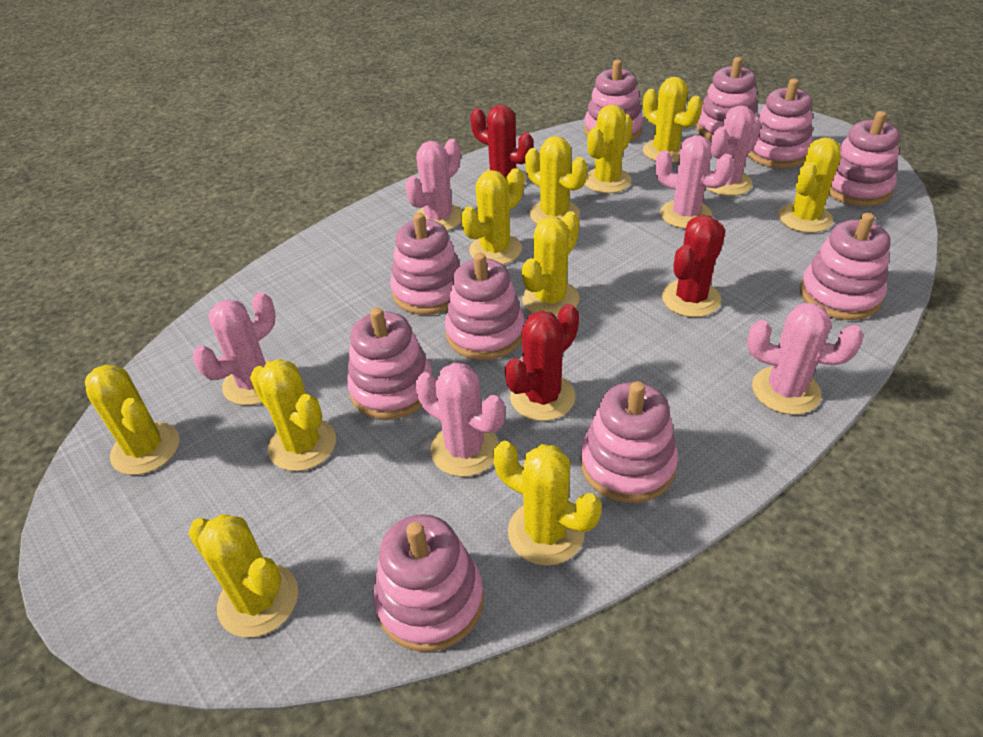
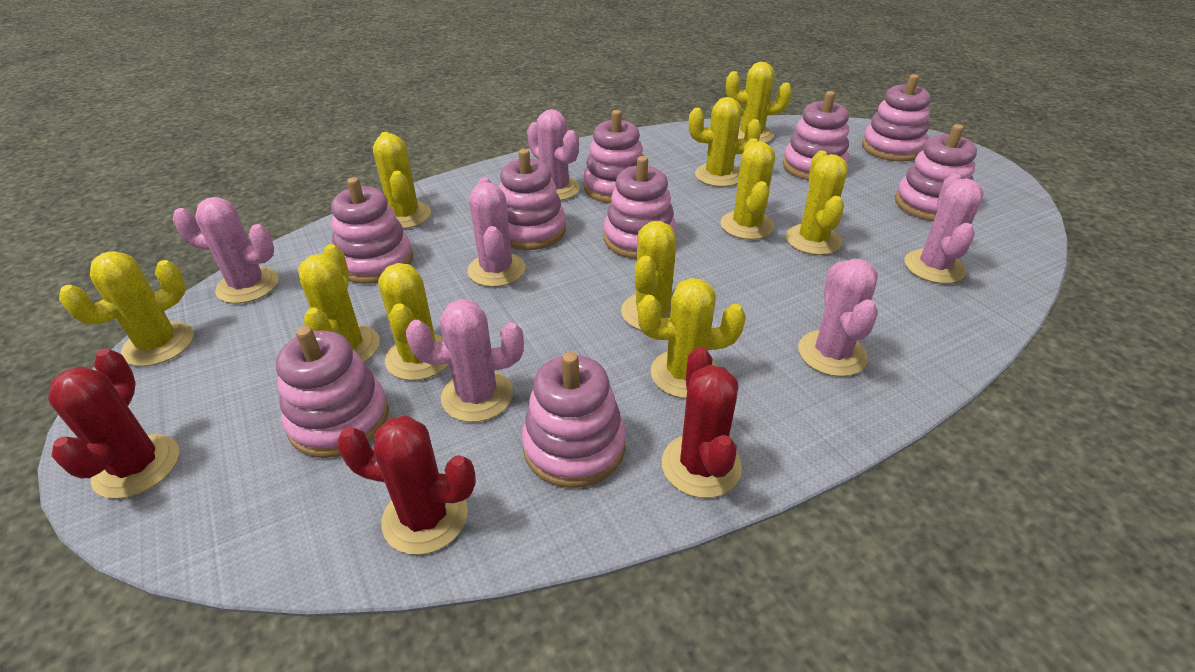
pink stacking toy: [347,307,432,419] [373,514,484,652] [390,213,460,315] [445,253,525,360] [581,381,678,503] [584,60,643,142] [696,57,758,140] [747,79,812,168] [800,213,891,320] [828,111,900,206] = 10 -> [276,326,389,458] [331,177,413,284] [499,149,566,250] [522,352,626,488] [583,110,644,203] [603,156,677,259] [783,91,849,180] [862,74,931,162] [895,124,977,221] = 9

